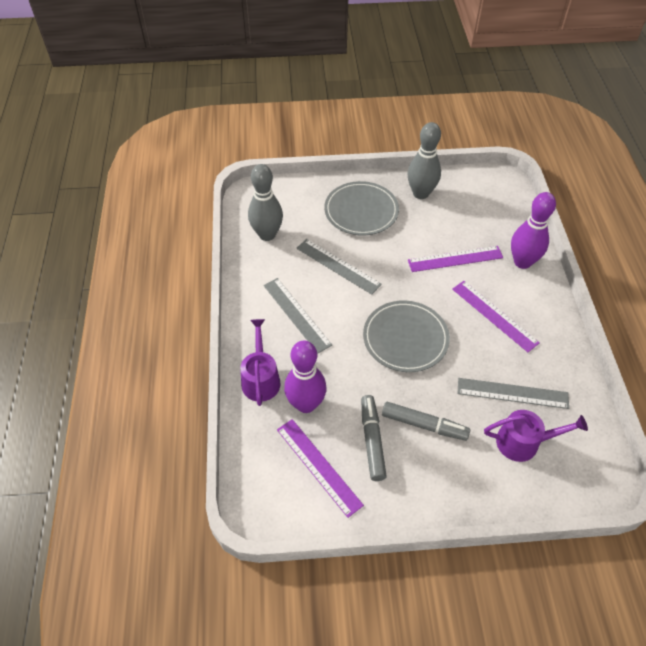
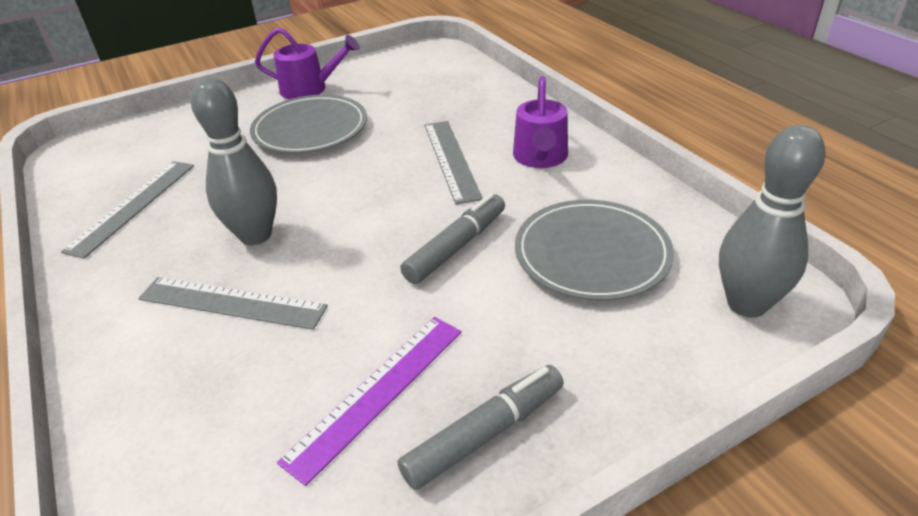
purple bowling pin: [284,341,326,413] [511,192,556,269] = 2 -> none = 0
purple ruler: [277,419,364,518] [408,246,503,272] [452,281,540,352] = 3 -> [277,317,462,486] = 1

